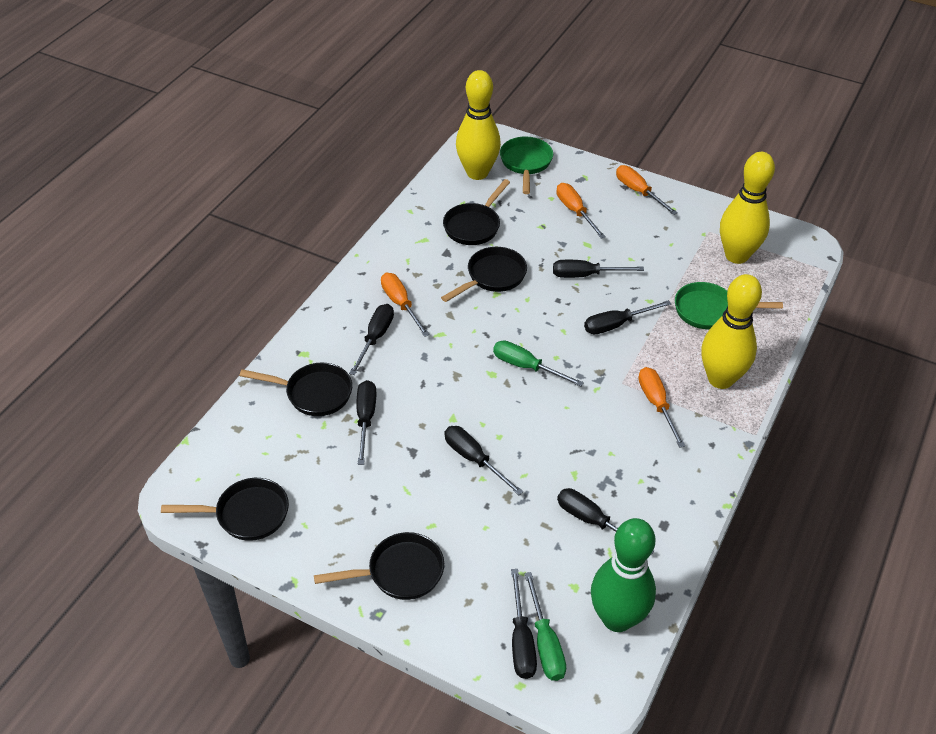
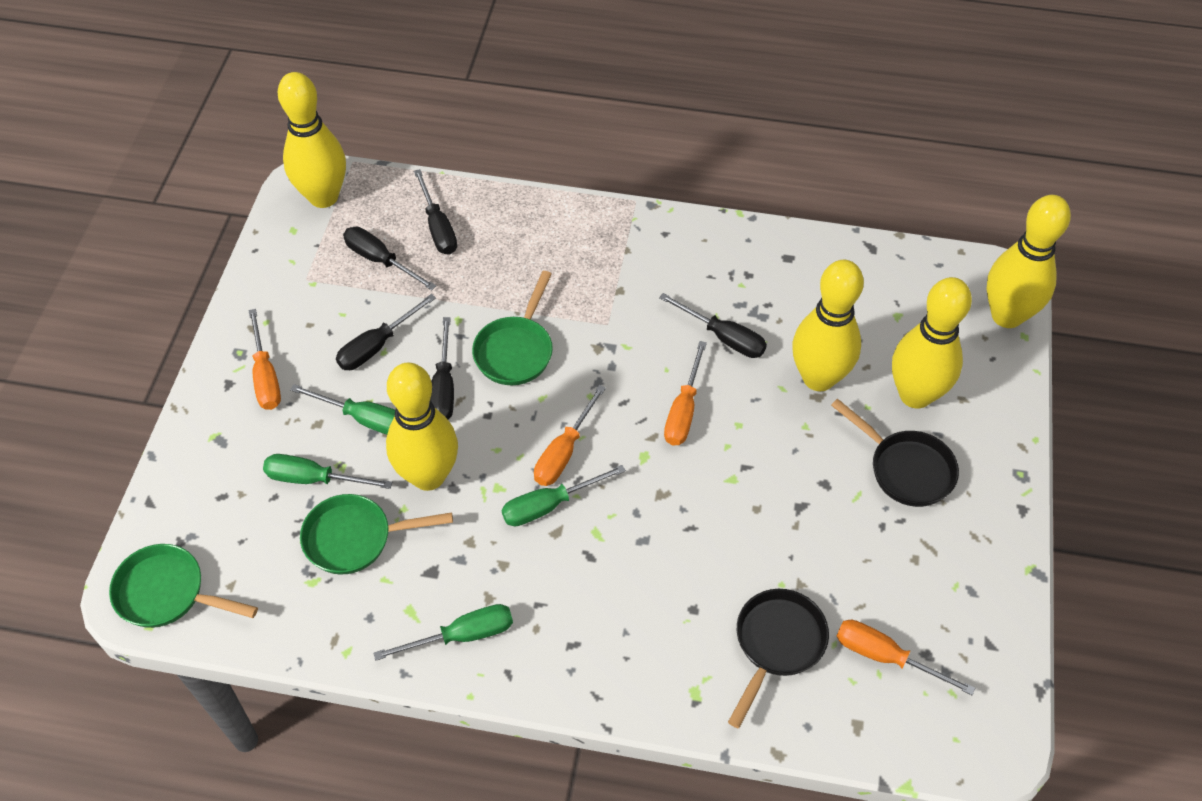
black pan: [161,478,289,541] [239,363,352,416] [314,532,444,600] [441,247,527,302] [443,179,510,245] = 5 -> [728,589,829,728] [831,399,959,507] = 2
black screwdriver: [349,304,394,375] [356,380,376,465] [444,426,523,495] [511,569,537,679] [553,260,644,278] [557,488,655,555] [584,300,671,334] = 7 -> [336,294,436,370] [343,227,436,290] [414,169,457,255] [430,317,454,419] [659,293,767,358] = 5
green bowling pin: [591,518,656,632] = 1 -> none = 0
green pan: [500,137,553,194] [675,282,783,329] = 2 -> [109,544,258,628] [300,494,453,574] [472,271,553,385] = 3
green screwdriver: [493,340,584,387] [524,572,566,681] = 2 -> [263,454,392,489] [290,384,395,435] [374,604,513,661] [502,465,626,526] = 4
yellow bowling pin: [456,70,501,180] [701,274,762,389] [720,152,775,264] = 3 -> [278,72,346,208] [386,363,458,491] [792,260,864,391] [892,277,972,409] [986,195,1071,328] = 5

